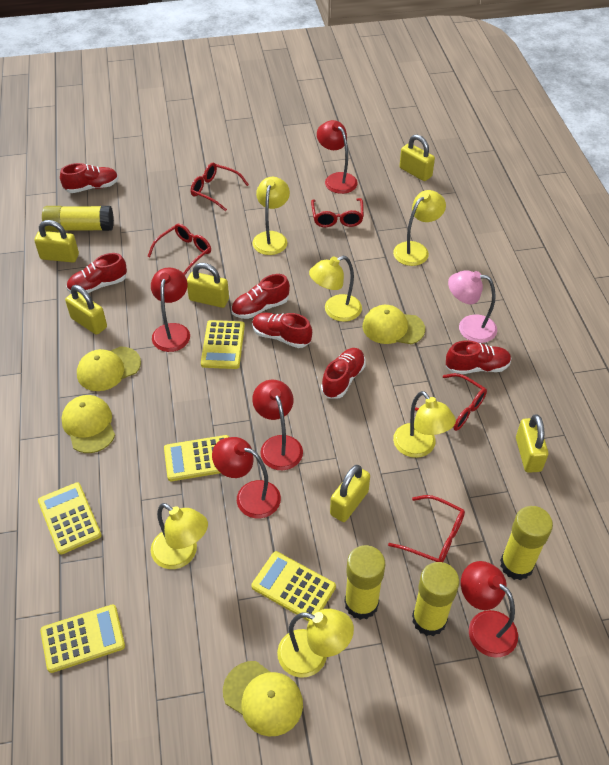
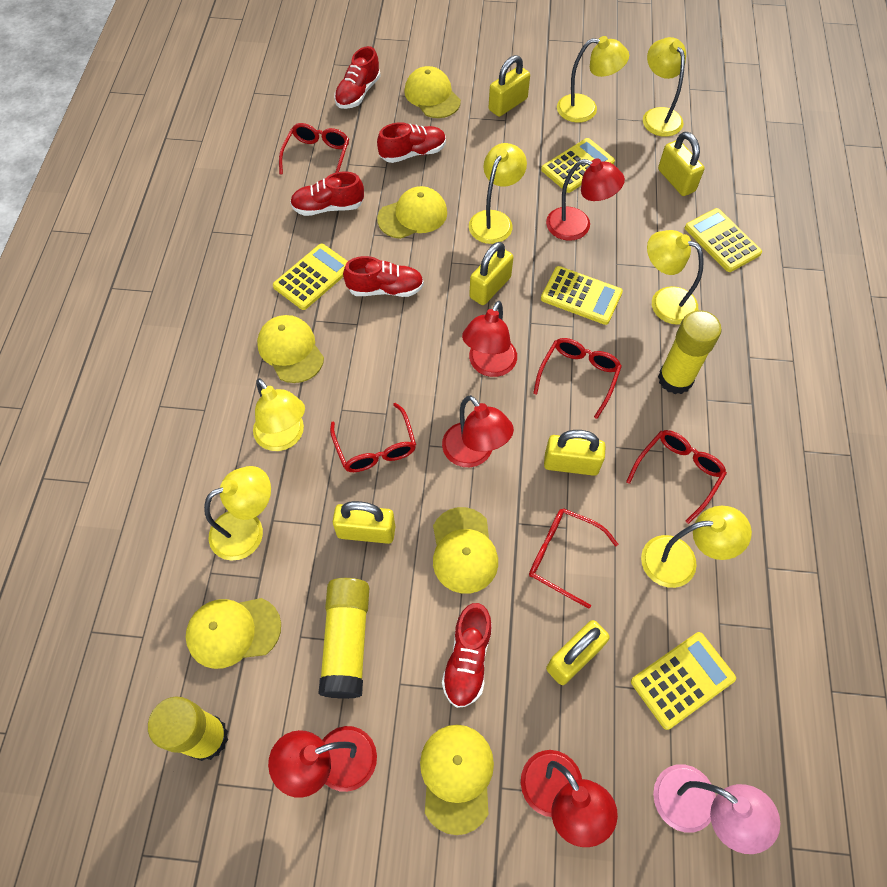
red shoe: [60,163,119,193] [66,253,127,293] [231,274,290,319] [252,313,312,348] [321,348,366,399] [446,340,511,374] = 6 -> [290,171,364,216] [334,46,380,109] [343,256,424,297] [377,122,446,163] [442,603,492,708] = 5
yellow cap: [62,395,115,453] [77,346,141,391] [223,661,303,737] [363,305,425,344] = 4 -> [185,598,281,669] [257,315,324,383] [377,186,447,239] [404,66,461,118] [420,725,494,835] [433,507,498,594] = 6
yellow glue stick: [42,206,114,232] [344,545,385,620] [412,562,460,636] [500,506,553,580] = 4 -> [148,697,228,761] [318,578,369,699] [658,310,722,394] = 3
yellow lamp: [151,503,208,569] [252,177,290,255] [277,609,354,678] [309,256,362,322] [393,190,446,266] [393,391,456,458] = 6 -> [204,466,271,561] [253,378,305,451] [469,143,527,244] [557,36,629,123] [641,506,752,588] [643,37,686,137] [647,230,704,325] = 7

